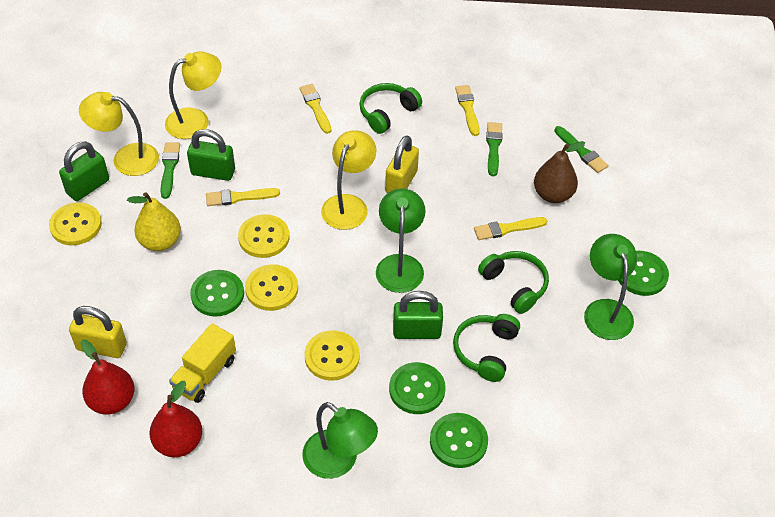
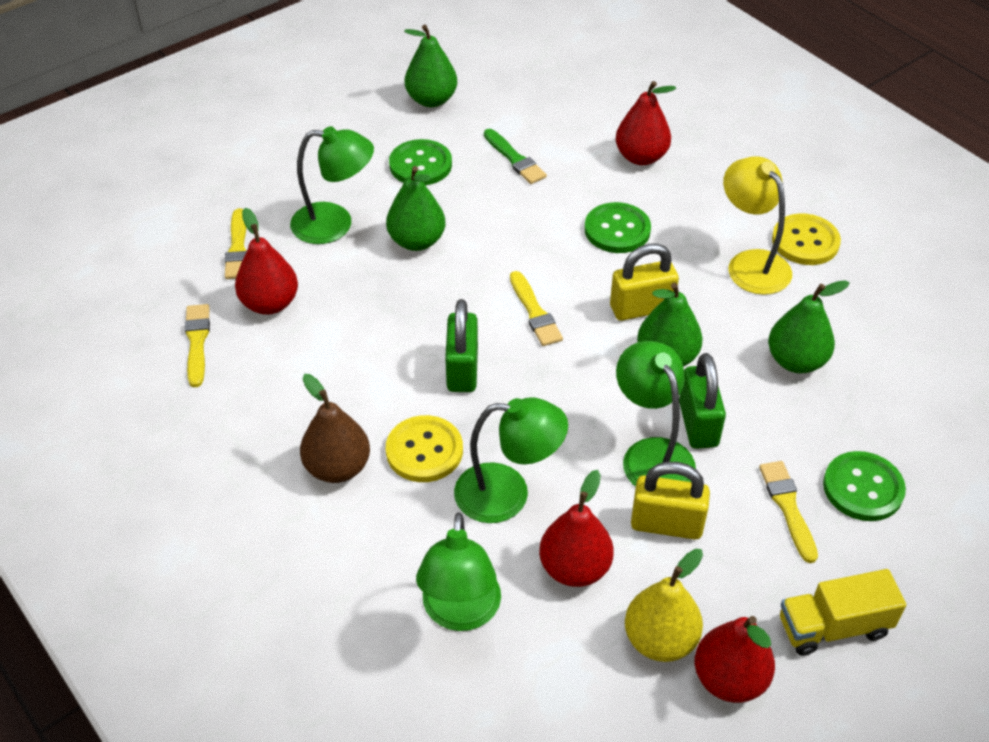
green brush: [160,143,180,199] [486,122,503,176] [554,126,609,173] = 3 -> [484,129,547,184] = 1
green button: [190,270,244,317] [389,362,446,414] [430,413,488,468] [618,251,669,296] = 4 -> [389,139,452,185] [584,202,651,253] [823,451,906,521] = 3
green headphones: [359,83,422,134] [453,314,520,382] [478,251,549,314] = 3 -> none = 0
green lamp: [302,402,378,479] [376,188,426,293] [584,234,637,340] = 3 -> [290,126,374,244] [416,512,501,631] [454,397,568,523] [616,341,696,487] = 4
green padlock: [59,141,109,201] [187,129,235,181] [393,291,443,339] = 3 -> [445,299,478,392] [679,353,726,449] = 2
green pear: none = 0 -> [386,166,445,251] [404,25,457,107] [637,283,703,367] [768,280,850,373] = 4
red pear: [80,340,135,414] [149,381,202,457] = 2 -> [235,208,298,315] [539,470,614,587] [615,81,676,165] [695,616,775,703] = 4
yellow button: [49,202,102,245] [238,214,289,258] [245,264,298,311] [305,330,360,381] = 4 -> [386,415,463,482] [772,213,841,265] = 2
yellow lamp: [79,92,159,176] [165,51,221,139] [321,131,376,230] = 3 -> [723,156,792,295] = 1

